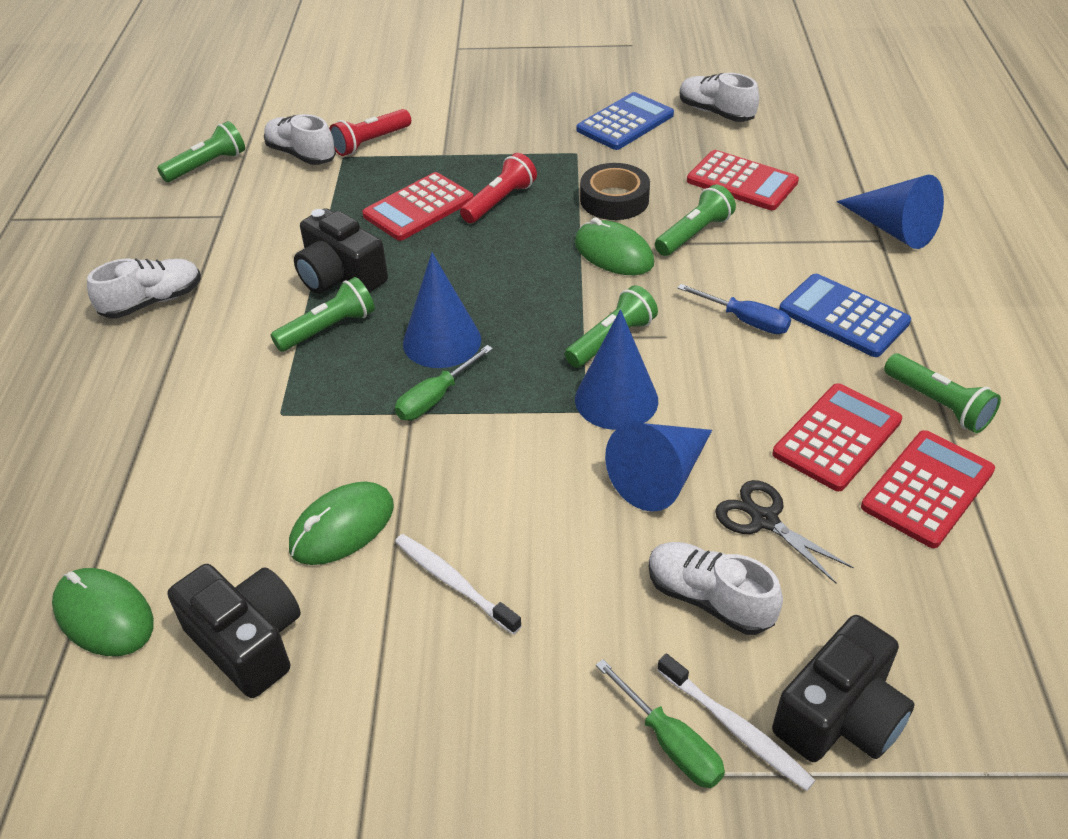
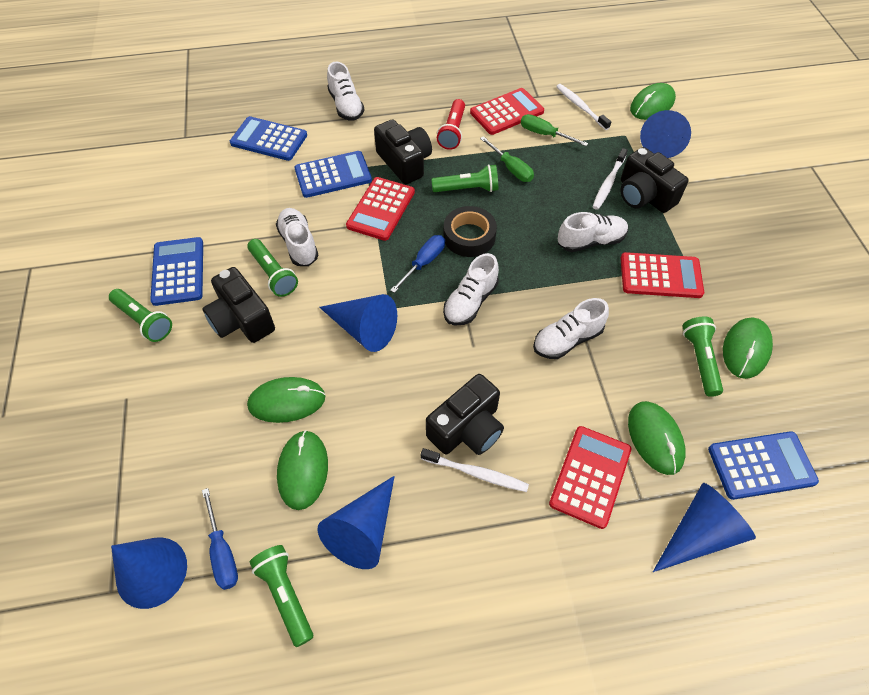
black camera: [168,564,301,698] [294,208,388,294] [772,615,914,762] = 3 -> [202,267,275,343] [374,119,432,184] [426,374,504,455] [620,147,689,213] = 4
black scissors: [715,480,854,583] = 1 -> none = 0
blue calculator: [576,92,674,150] [779,274,911,357] = 2 -> [150,237,203,306] [230,116,307,161] [294,151,372,198] [708,431,819,500] = 4
blue cone: [403,253,481,368] [575,309,658,430] [605,422,712,512] [837,175,944,249] = 4 -> [111,538,187,609] [318,476,395,569] [319,294,397,352] [640,110,691,158] [653,483,756,572] = 5
blue screwdriver: [678,284,791,334] = 1 -> [202,488,238,590] [390,235,445,293] = 2
green mouse: [52,568,154,656] [289,482,394,565] [575,218,654,275] = 3 -> [247,377,325,423] [277,430,328,510] [628,401,686,475] [630,83,676,120] [723,318,773,379] = 5
red flashlight: [329,109,411,156] [460,153,537,223] = 2 -> [437,99,465,150] = 1
white shoe: [87,258,201,318] [264,114,336,165] [648,542,783,635] [680,73,759,122] = 4 -> [276,208,319,266] [327,62,364,121] [443,253,499,326] [533,298,609,359] [558,212,628,252] = 5
white toothbrush: [395,534,522,635] [657,654,815,791] = 2 -> [421,448,529,492] [556,84,611,130] [592,148,628,210] = 3

